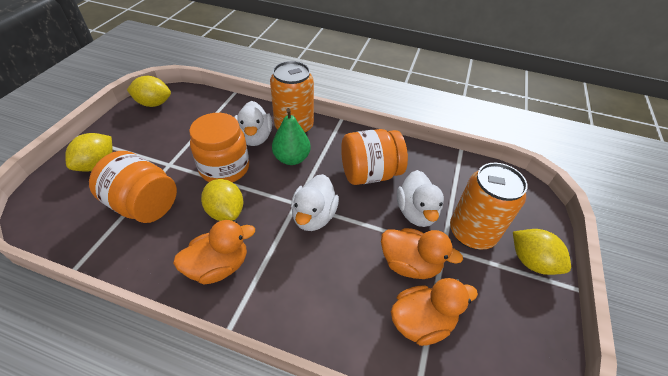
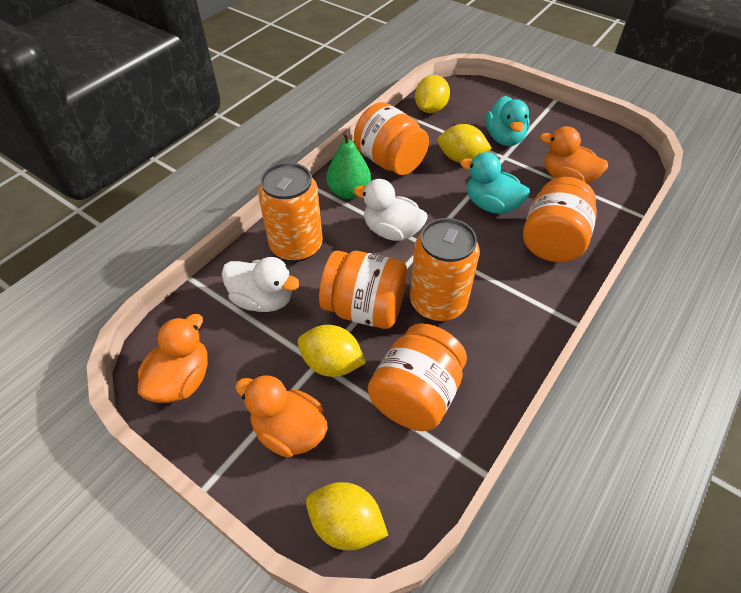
orange jar: [89,151,177,223] [189,113,249,182] [341,129,408,185] = 3 -> [319,251,407,329] [354,102,429,175] [368,323,467,431] [523,177,597,262] = 4
turquoise duck: none = 0 -> [460,152,530,214] [485,96,530,146] = 2
white duck: [235,101,272,146] [291,174,339,231] [397,170,444,227] = 3 -> [222,257,300,312] [354,179,428,241] = 2

